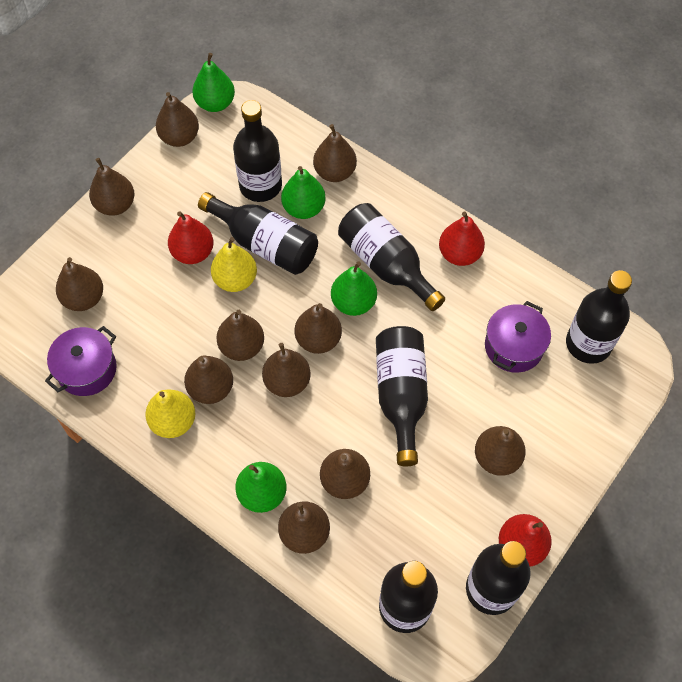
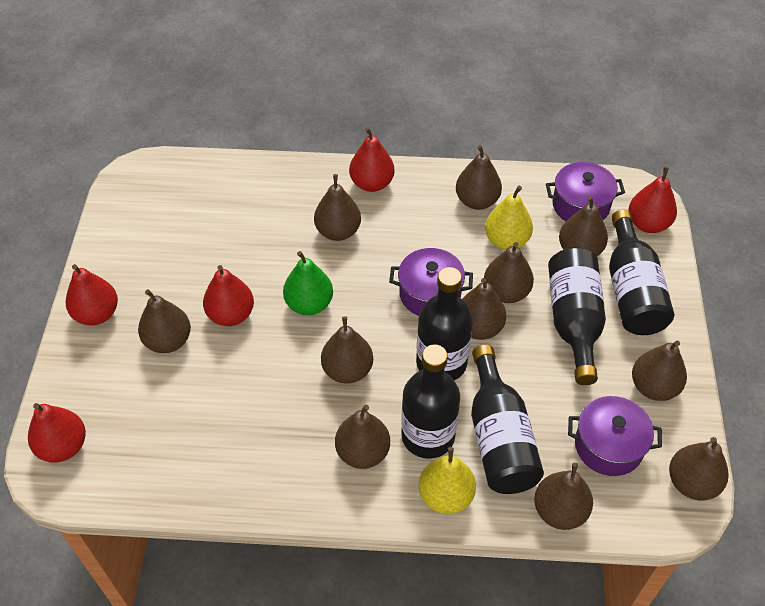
black bottle: [198,192,318,275] [233,100,282,202] [338,203,445,311] [376,326,428,466] [379,561,438,633] [466,541,530,615] [566,270,632,364] = 7 -> [401,344,460,459] [416,267,473,381] [471,345,544,494] [548,248,606,385] [609,209,674,335] = 5
green pear: [192,53,235,112] [235,462,287,513] [281,166,326,219] [331,262,377,316] = 4 -> [283,251,333,315] = 1
purple pot: [45,326,117,396] [485,301,551,373] = 2 -> [389,248,473,316] [546,162,625,221] [568,396,662,476] = 3
red pear: [168,211,214,264] [439,212,485,266] [499,514,552,567] = 3 -> [28,403,86,463] [66,264,118,325] [203,265,254,326] [349,127,395,192] [629,166,677,233] = 5

